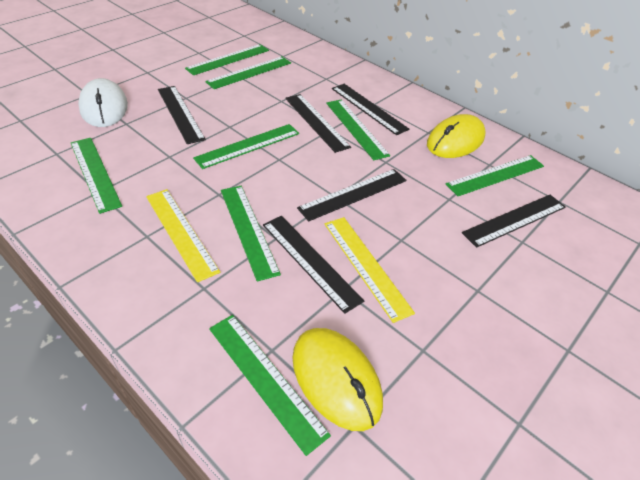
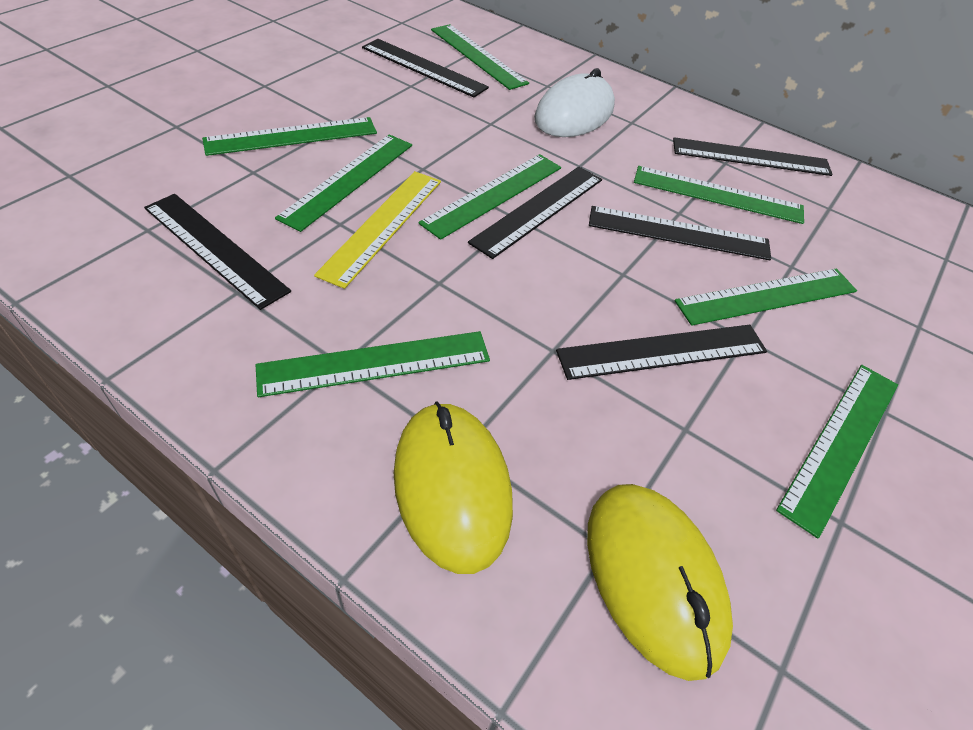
yellow ruler: [146,189,220,282] [325,217,415,323] = 2 -> [314,171,441,289] = 1

